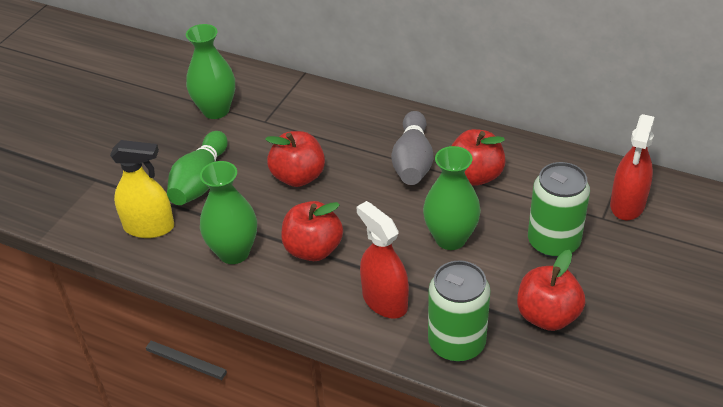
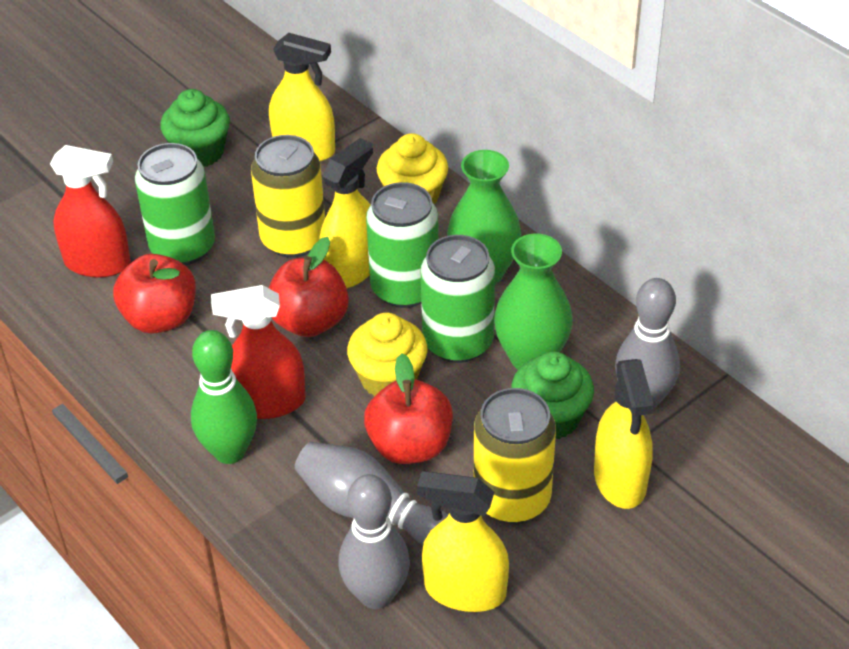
green can: [428,260,491,362] [528,162,590,258] = 2 -> [135,143,215,265] [366,182,439,308] [421,235,495,363] = 3
green cupcake: none = 0 -> [160,89,230,167] [512,351,594,439] = 2
green vase: [186,24,235,119] [200,161,257,264] [423,146,481,250] = 3 -> [447,150,521,284] [494,233,573,370] = 2
grey bowling pin: [391,111,433,185] = 1 -> [294,442,448,546] [338,474,410,609] [615,278,680,410] = 3
red apple: [265,131,325,187] [281,201,343,261] [451,129,505,186] [517,250,585,331] = 4 -> [113,254,196,334] [269,237,349,337] [364,354,453,464] = 3
yellow can: none = 0 -> [251,135,325,258] [474,388,556,523] = 2
yellow cupcake: none = 0 -> [347,313,427,396] [377,133,448,204] = 2
yellow spray bottle: [110,140,174,238] = 1 -> [269,33,335,161] [319,138,373,288] [417,471,509,612] [594,359,654,509] = 4

